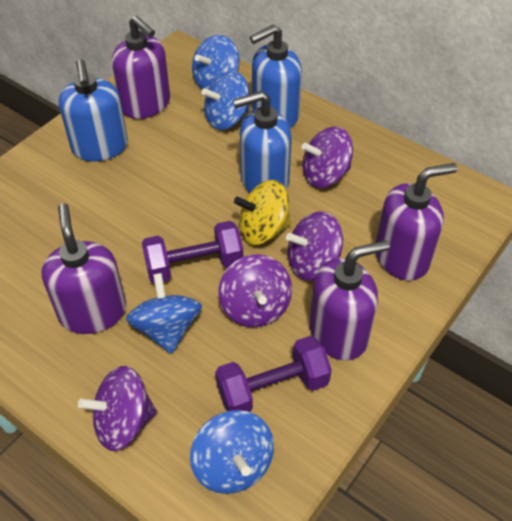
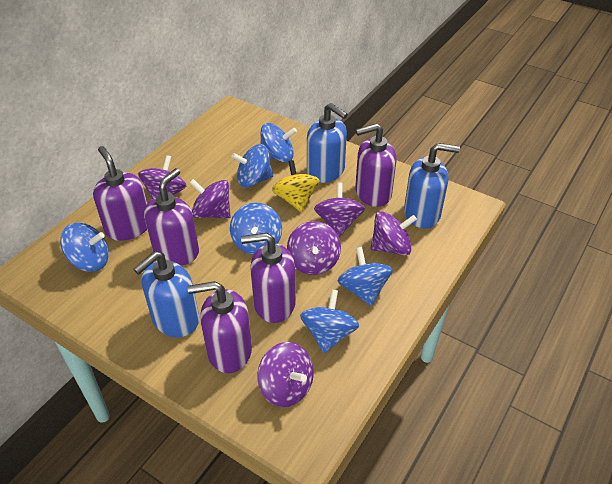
blue spinning top: [126,273,202,354] [190,410,274,494] [192,35,239,89] [201,71,249,130] = 4 -> [60,223,109,272] [230,202,282,255] [231,144,273,188] [260,123,297,163] [300,290,359,353] [338,247,393,306] = 6
purple dumbbell: [142,221,243,284] [215,336,332,412] = 2 -> none = 0
purple soap dispenser: [42,203,126,334] [112,15,170,119] [310,240,390,360] [376,163,457,281] = 4 -> [93,146,147,241] [144,168,199,265] [188,281,252,373] [241,233,296,323] [355,123,397,207] = 5
purple spinning top: [78,366,157,451] [218,254,292,327] [286,211,343,281] [302,126,353,188] = 4 -> [138,155,186,199] [190,179,231,218] [258,342,314,407] [287,221,341,275] [314,182,365,237] [370,211,417,256] = 6

